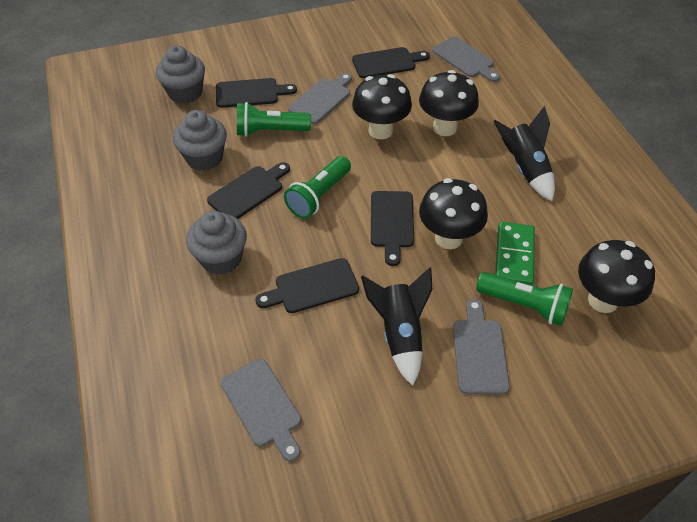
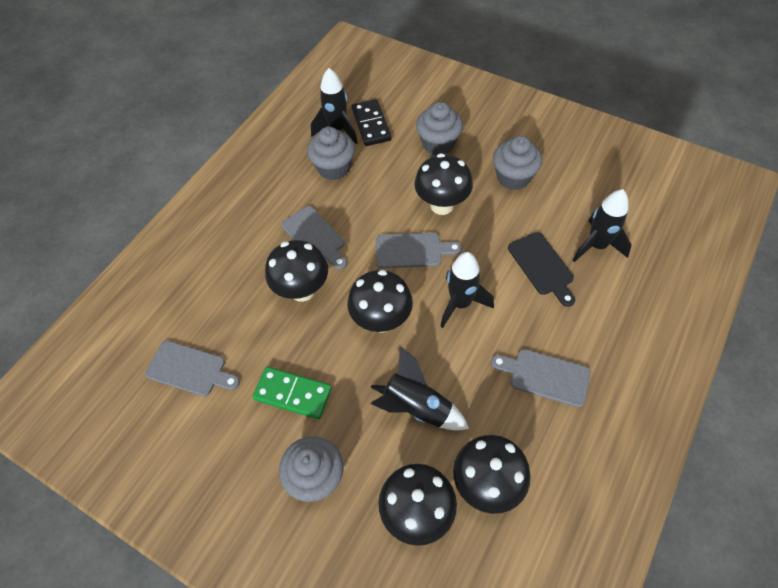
black cutting board: [207,162,290,219] [216,78,297,108] [255,258,359,313] [352,47,430,78] [371,191,414,266] = 5 -> [508,232,575,307] = 1
black domino: none = 0 -> [352,99,392,146] = 1
black mushroom: [352,74,412,139] [419,70,479,136] [419,178,488,249] [578,240,655,313] = 4 -> [265,240,328,302] [347,270,413,333] [379,464,457,546] [414,153,473,215] [453,435,531,514] = 5
black rocket: [361,267,432,386] [493,106,555,201] = 2 -> [311,68,358,144] [370,346,469,431] [440,252,494,328] [573,189,632,262] = 4
green flashlight: [237,102,311,137] [284,156,351,219] [476,272,573,326] = 3 -> none = 0
grey cupcake: [156,45,205,104] [173,110,227,171] [186,211,247,275] = 3 -> [279,436,344,502] [307,127,355,180] [416,102,463,155] [493,136,542,190] = 4

